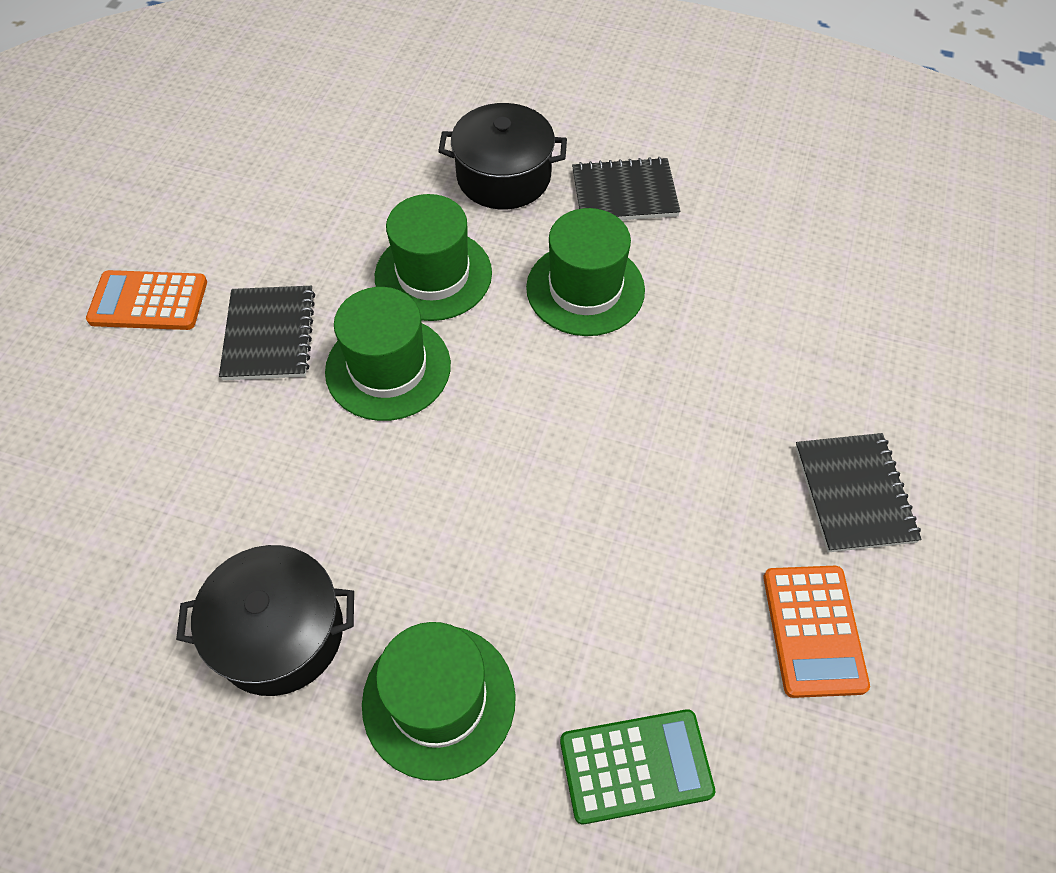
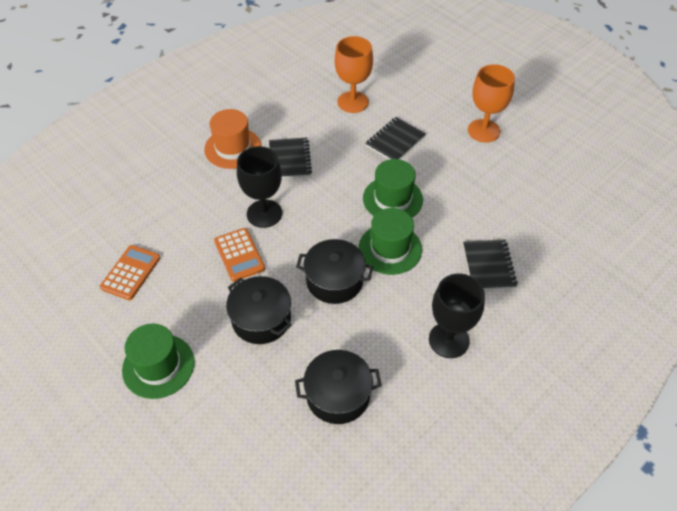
black goblet: none = 0 -> [237,146,282,228] [429,274,485,358] = 2
black pot: [176,545,354,696] [438,103,567,209] = 2 -> [226,276,292,344] [295,350,382,424] [296,239,373,304] = 3
green calculator: [560,709,715,824] = 1 -> none = 0
green hat: [325,287,451,421] [362,622,516,781] [375,194,492,321] [526,208,645,336] = 4 -> [122,324,195,399] [359,208,422,275] [363,159,423,218] = 3
orange goblet: none = 0 -> [335,36,373,113] [468,64,515,143] = 2
orange hat: none = 0 -> [204,109,261,169] = 1

